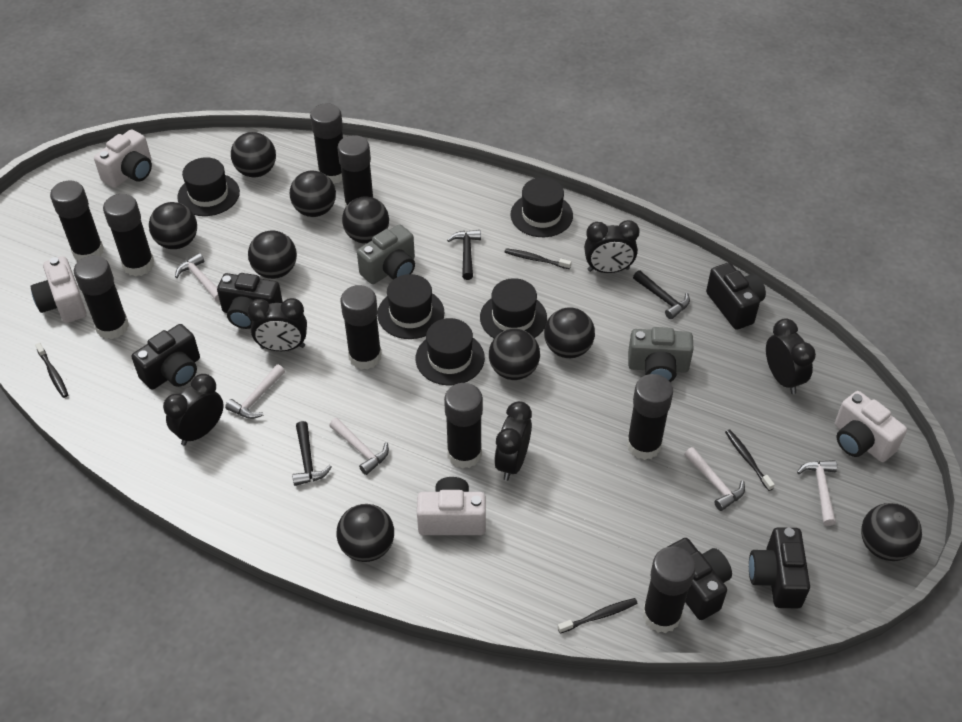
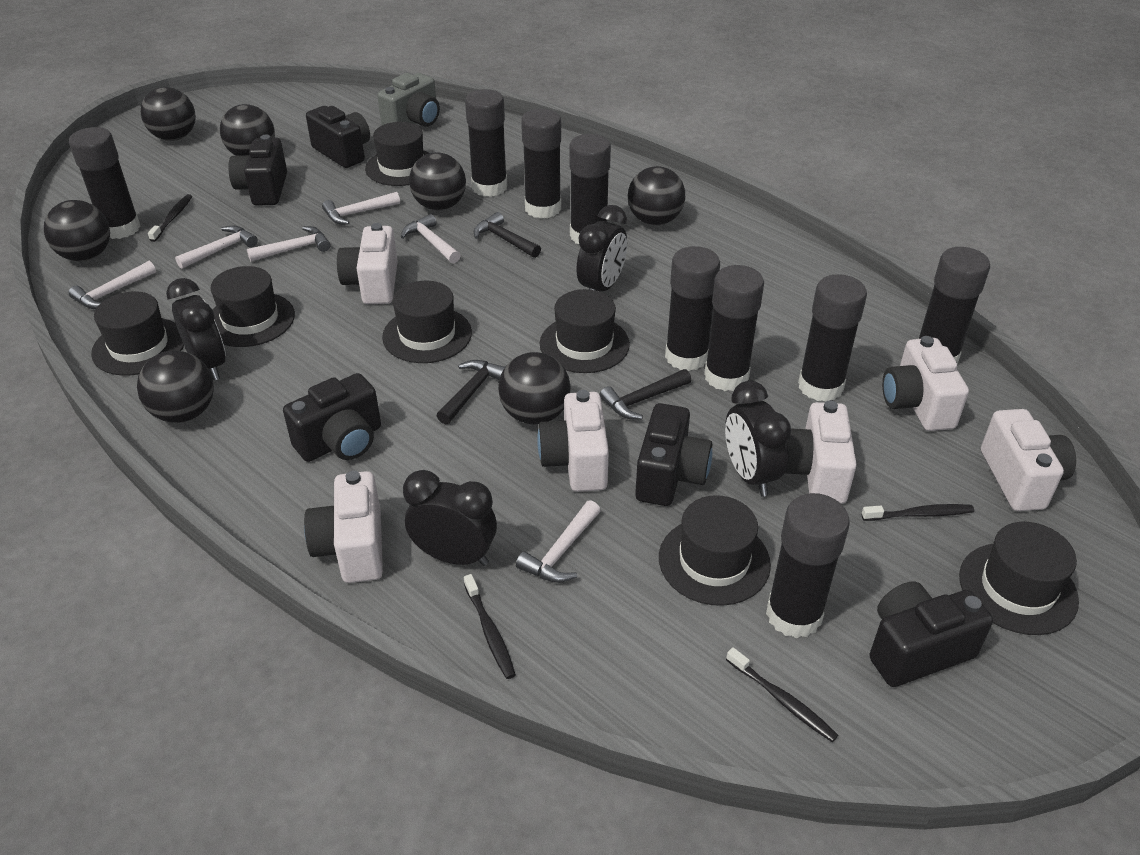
black ball: [149,202,197,249] [231,132,276,178] [248,230,297,279] [290,171,336,217] [337,504,394,562] [342,196,389,244] [489,329,540,380] [544,307,595,358] [861,503,922,561] = 9 -> [44,200,110,261] [137,351,214,423] [141,87,196,141] [220,104,275,156] [409,152,466,210] [498,352,571,425] [628,166,685,225] = 7
black clock: [163,374,224,446] [247,298,307,351] [494,401,532,481] [584,220,639,273] [766,318,816,394] = 5 -> [166,278,226,380] [403,470,497,566] [576,205,627,292] [725,381,791,497] = 4
black hat: [177,157,240,216] [377,274,445,339] [416,318,485,385] [480,278,547,338] [511,178,573,237] = 5 -> [91,291,184,376] [210,266,295,347] [365,122,429,186] [382,281,472,363] [540,289,630,373] [659,495,771,606] [959,522,1079,635] = 7
grey camera: [357,224,415,284] [628,327,694,382] = 2 -> [377,73,440,127] = 1
white camera: [31,256,87,323] [94,129,152,188] [417,477,486,535] [835,391,907,462] = 4 -> [304,471,383,583] [337,223,398,304] [537,390,609,492] [785,400,857,504] [882,336,969,431] [981,409,1076,511] = 6
white hammer: [175,253,220,301] [225,365,285,419] [329,418,389,475] [684,447,745,511] [797,460,837,526] = 5 -> [69,261,156,309] [175,225,258,269] [247,226,330,262] [322,192,400,225] [401,214,461,263] [516,500,601,583] = 6

